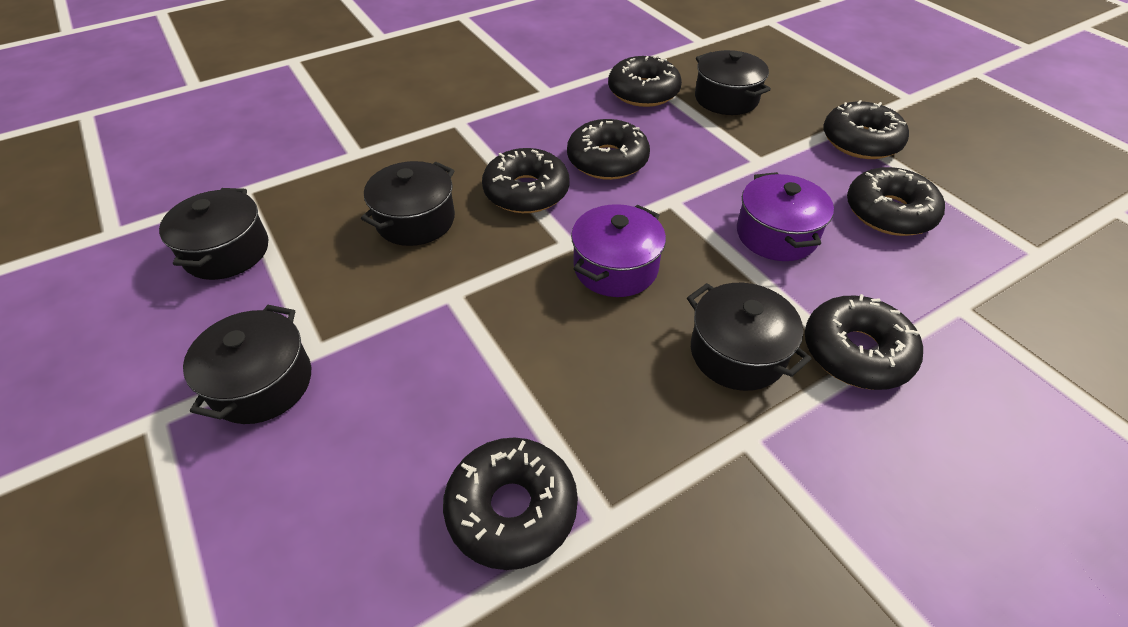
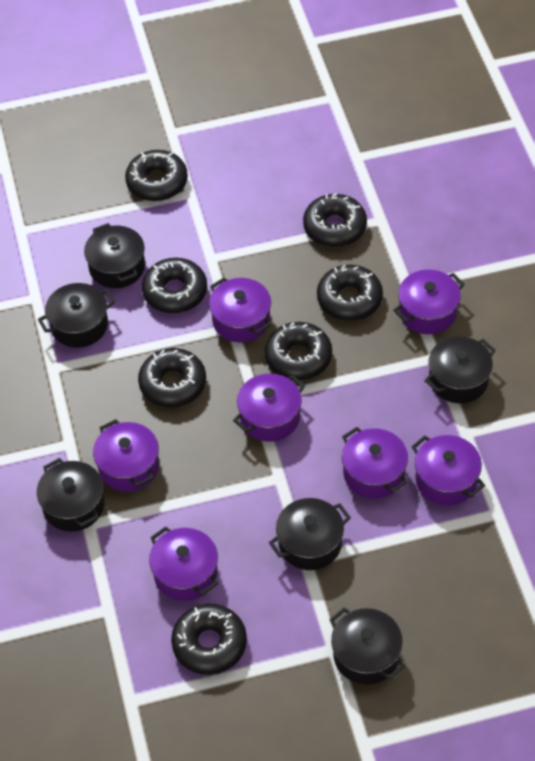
black pot: [159,188,268,280] [183,305,311,424] [361,161,455,246] [687,283,811,391] [695,50,771,115] = 5 -> [37,458,104,532] [38,283,115,348] [84,223,145,288] [269,498,351,570] [329,607,405,684] [424,336,496,403] = 6
purple pot: [571,204,666,297] [737,172,834,261] = 2 -> [93,419,159,492] [149,526,218,601] [209,277,271,343] [233,374,305,442] [342,427,408,499] [393,270,465,334] [412,435,485,505] = 7

